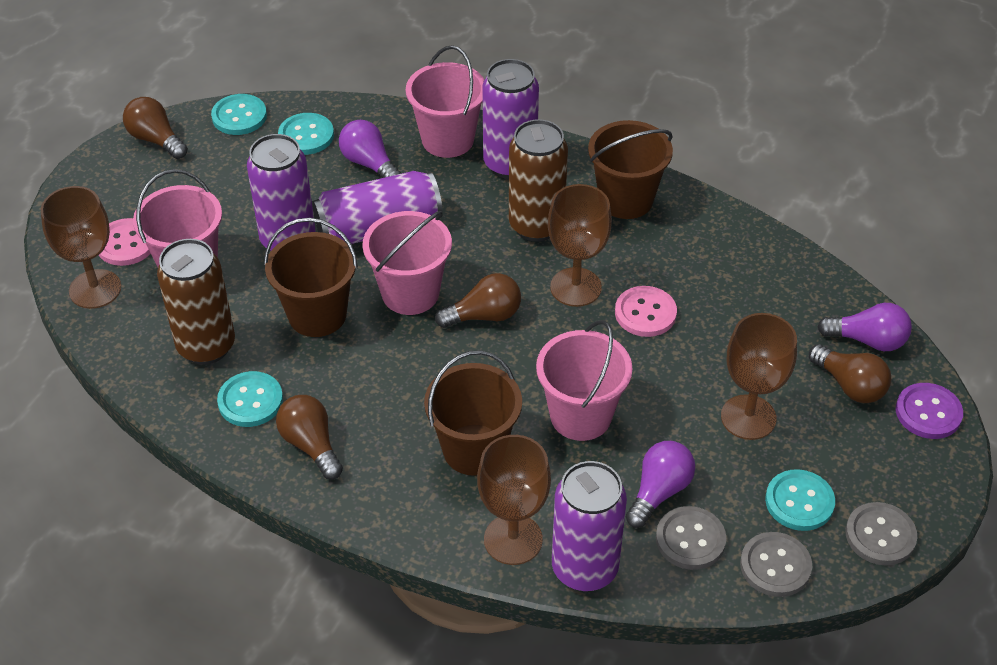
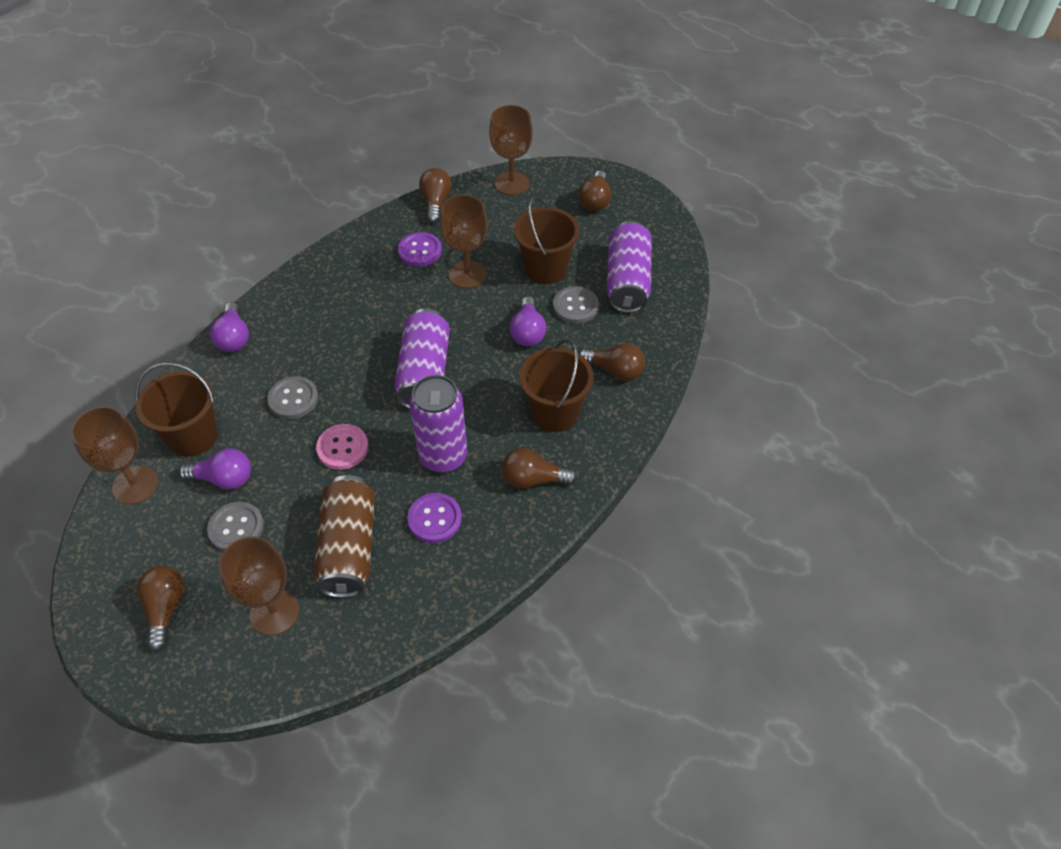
brown can: [157,239,235,365] [509,119,568,242] = 2 -> [314,475,375,598] = 1
brown light bulb: [123,97,188,159] [276,395,343,479] [435,273,521,328] [809,344,891,403] = 4 -> [137,566,185,651] [419,168,452,224] [502,447,577,489] [579,171,611,211] [579,343,645,381] = 5
pink bucket: [133,169,222,267] [362,211,452,315] [406,45,484,158] [536,320,633,441] = 4 -> none = 0
pink button: [99,218,151,266] [615,286,677,337] = 2 -> [316,424,369,470] = 1
purple button: [896,383,963,439] = 1 -> [398,232,442,267] [407,493,462,543] = 2
purple can: [247,134,316,251] [312,171,443,244] [482,59,539,179] [552,461,627,592] = 4 -> [394,309,450,409] [409,375,468,473] [606,221,652,313] = 3
turquoise button: [211,94,267,135] [217,371,283,427] [278,113,334,155] [765,469,835,531] = 4 -> none = 0

